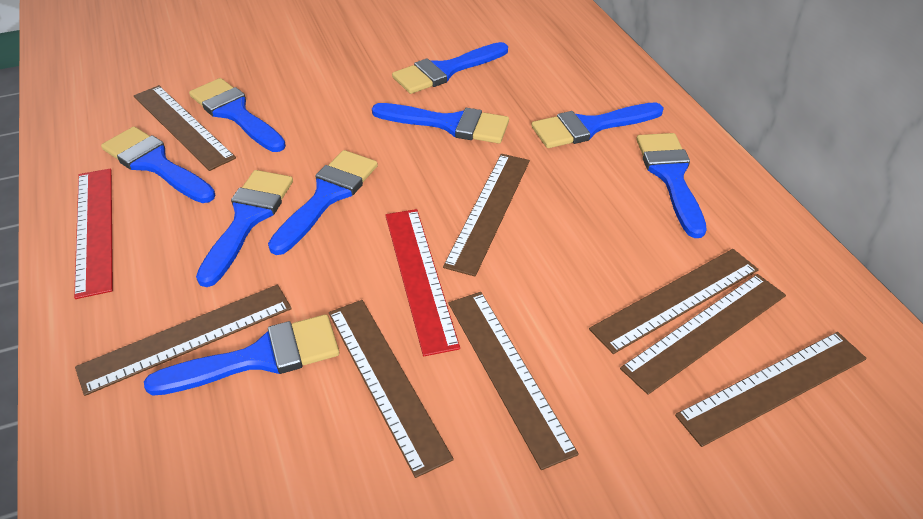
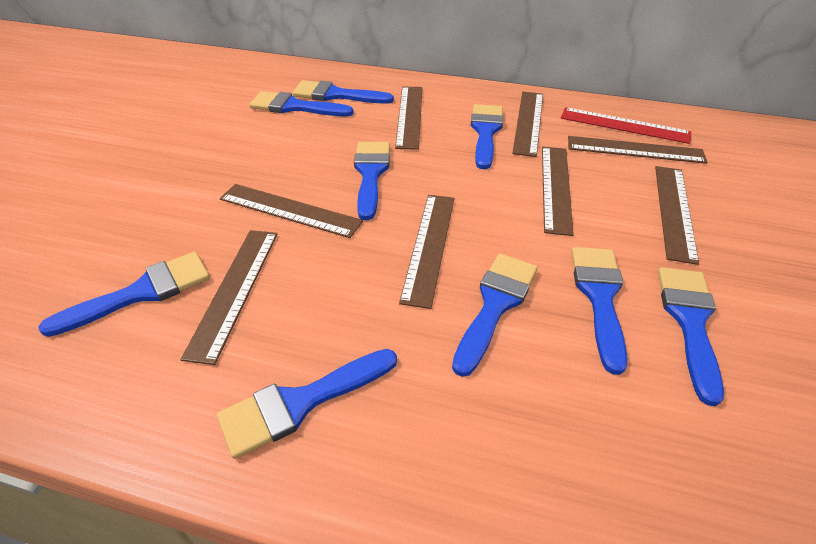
red ruler: [74,168,113,299] [385,209,460,356] = 2 -> [561,107,691,144] = 1

